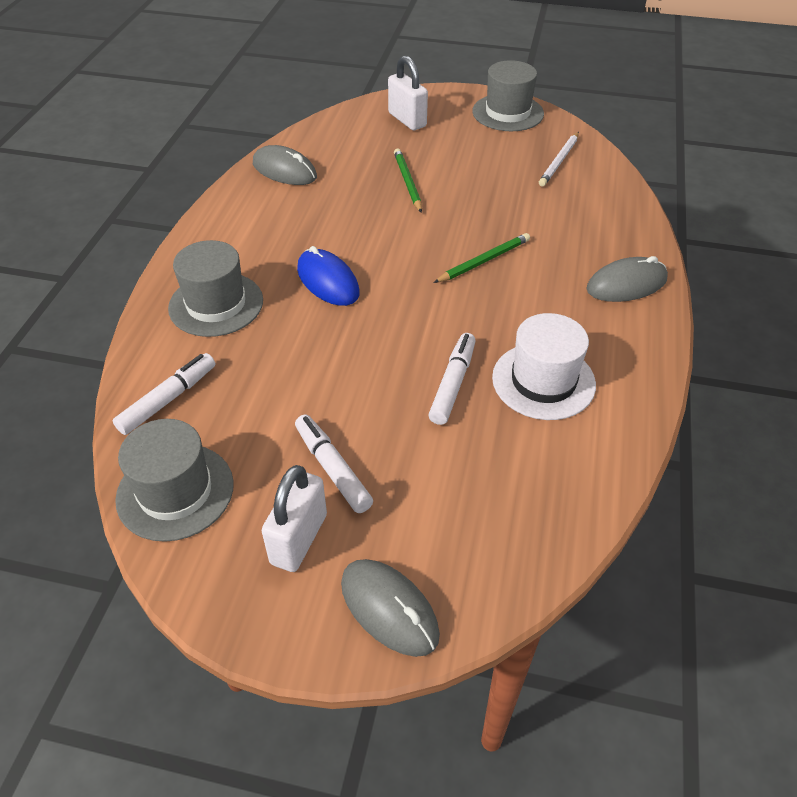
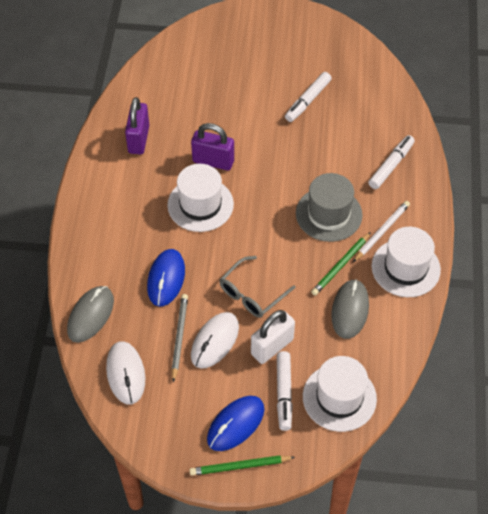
blue mouse: [297,246,360,306] = 1 -> [147,249,185,307] [207,396,264,451] = 2
grey glasses: none = 0 -> [220,256,296,318] = 1
grey hat: [115,419,234,542] [168,240,263,337] [472,60,544,131] = 3 -> [296,173,363,242] = 1
grey mouse: [253,145,317,185] [341,559,440,657] [586,256,668,302] = 3 -> [67,286,114,343] [331,279,369,339] = 2
grey pencil: none = 0 -> [171,294,188,382] = 1
purple padlock: none = 0 -> [125,97,149,154] [191,123,234,171] = 2
white hat: [492,313,596,420] = 1 -> [167,164,234,232] [303,356,377,432] [372,227,441,297] = 3
white mouse: none = 0 -> [106,341,145,404] [191,312,239,369] = 2
white padlock: [262,465,327,572] [388,56,428,130] = 2 -> [251,310,295,364] = 1

